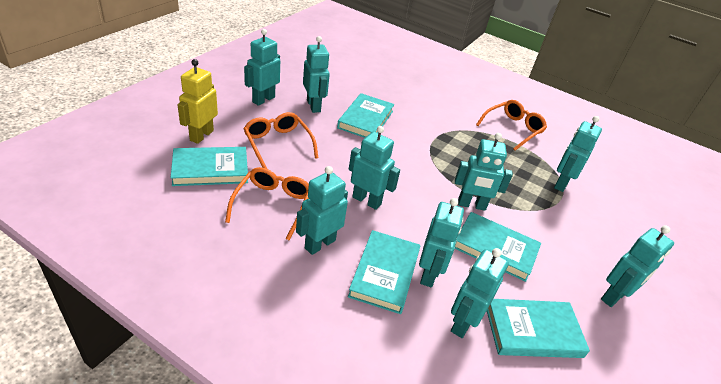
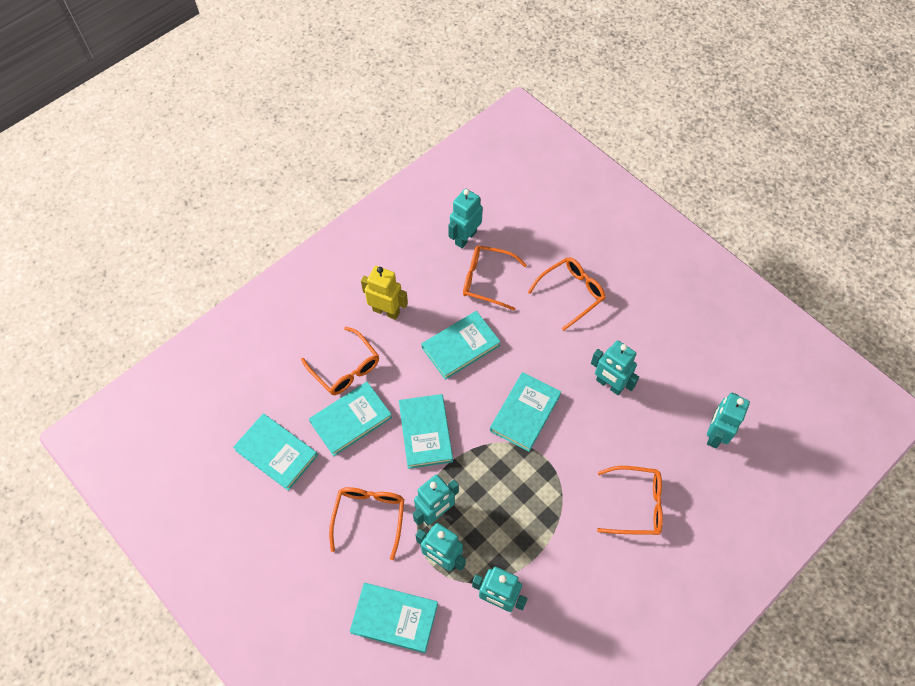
orange glasses: [225,167,309,240] [243,112,318,169] [476,100,547,151] = 3 -> [301,326,379,395] [329,487,404,560] [463,246,527,311] [528,257,606,331] [597,466,663,535] = 5
turquoise book: [171,147,248,186] [337,93,394,138] [348,230,420,314] [455,212,541,282] [487,299,590,358] = 5 -> [233,414,318,491] [309,382,392,456] [350,583,438,653] [399,394,453,469] [421,311,501,380] [490,372,561,452] = 6
turquoise robot: [244,29,280,106] [296,166,348,255] [303,36,330,113] [349,126,400,210] [419,198,464,287] [451,248,509,338] [455,133,513,211] [554,116,602,192] [601,225,674,307] = 9 -> [413,475,459,526] [416,523,466,571] [448,189,483,248] [472,567,527,612] [591,340,639,395] [707,393,750,448] = 6

